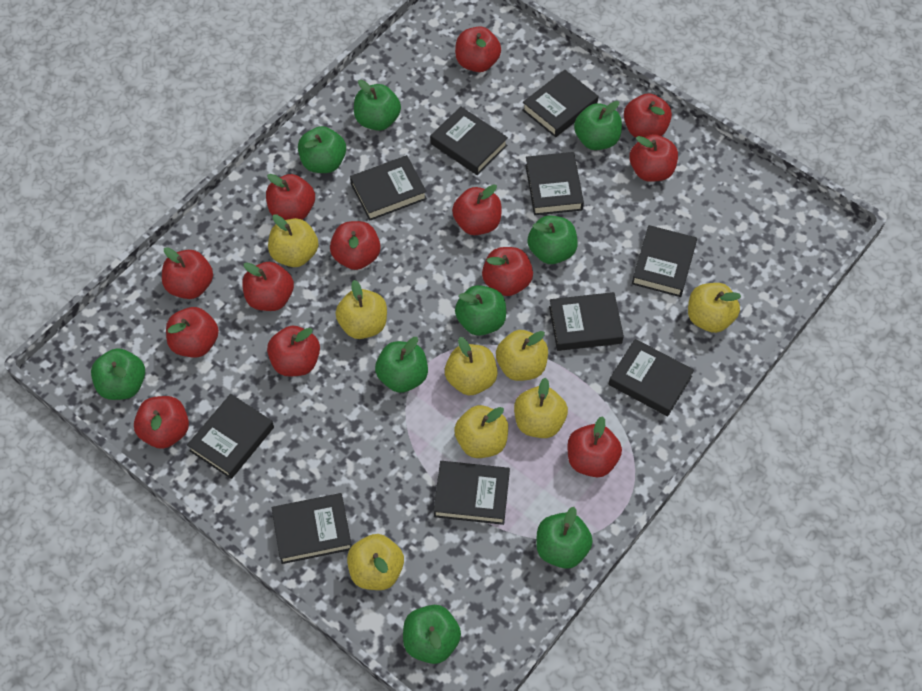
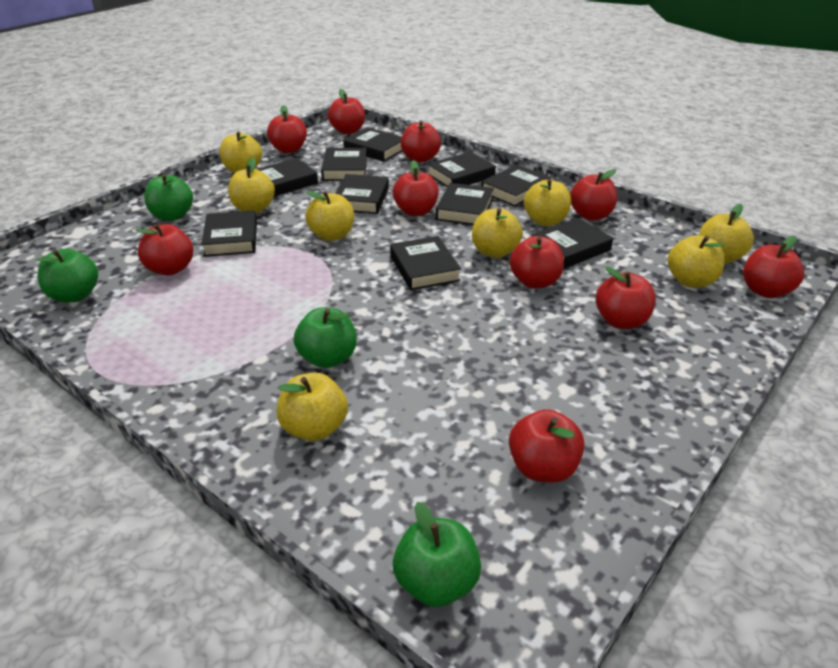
green apple: [91,348,145,400] [298,126,346,173] [354,80,401,131] [375,337,428,393] [403,605,461,664] [455,285,506,336] [527,216,578,264] [536,507,593,569] [574,101,622,150] = 9 -> [36,249,98,303] [144,174,193,221] [294,307,357,368] [393,502,481,607] = 4
red apple: [134,396,189,449] [162,247,213,299] [166,307,219,358] [243,262,294,311] [266,174,315,220] [267,326,320,377] [330,221,381,270] [452,184,502,235] [455,26,501,72] [482,247,533,296] [568,416,622,477] [624,93,672,138] [629,134,678,182] = 13 -> [136,224,193,275] [267,105,307,153] [328,89,365,134] [393,160,439,216] [401,120,441,162] [509,409,585,483] [510,236,564,288] [570,169,617,220] [596,267,656,329] [743,236,804,298] = 10

